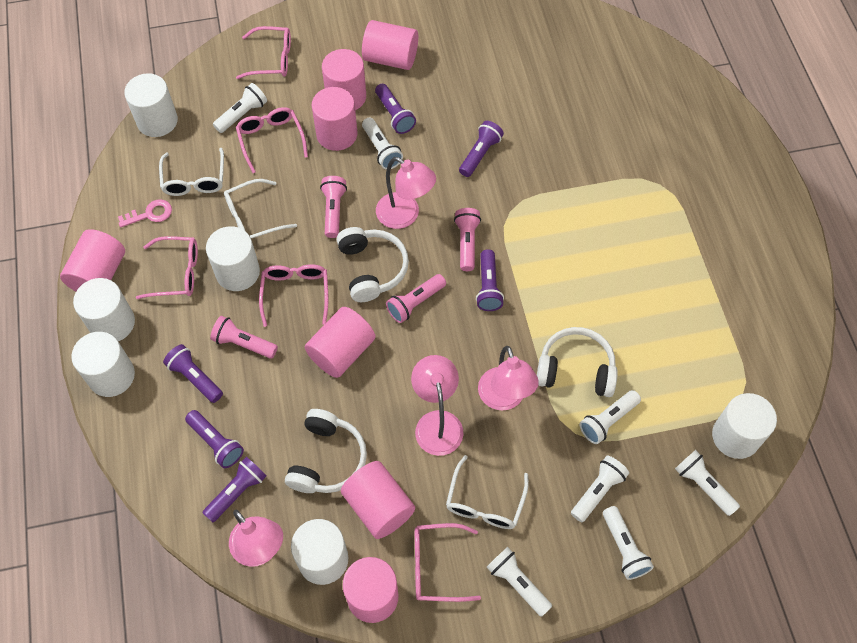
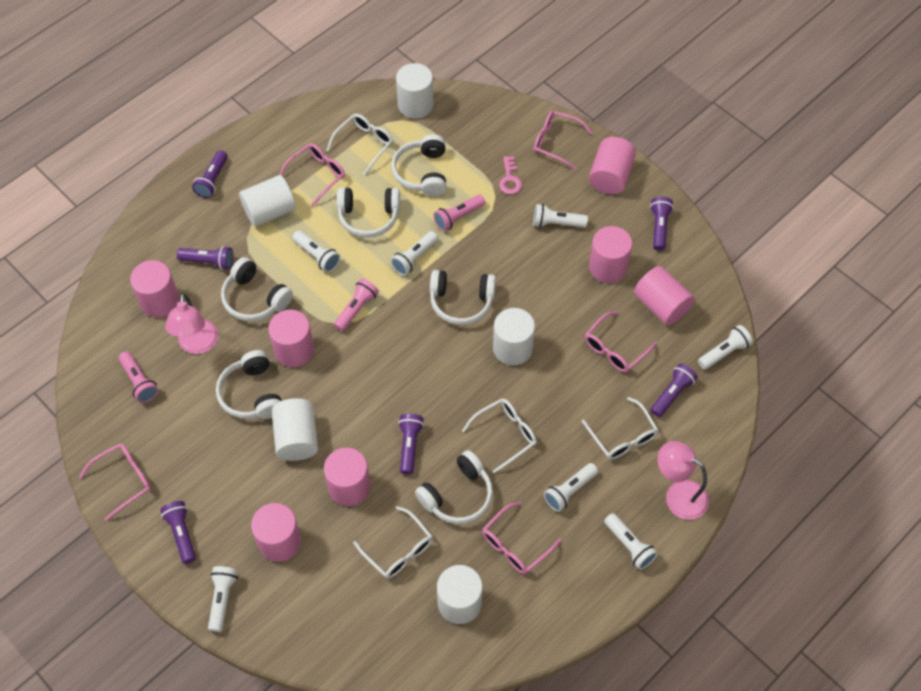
pink flashlight: [210,316,278,359] [320,176,347,238] [386,274,446,323] [454,208,481,271] = 4 -> [119,351,159,403] [334,279,379,332] [434,195,485,231] = 3
pink lamp: [229,510,283,567] [376,157,436,229] [411,355,463,456] [478,346,539,411] = 4 -> [165,293,218,354] [658,441,709,520] = 2
white cylinder: [71,332,135,397] [73,278,135,341] [124,73,178,137] [206,226,260,291] [291,519,348,585] [712,393,777,459] = 6 -> [239,175,296,227] [272,398,318,461] [396,63,433,118] [437,565,483,624] [493,308,535,365] = 5
white glasses: [159,148,224,196] [224,179,297,238] [446,455,529,529] = 3 -> [326,114,393,175] [353,506,433,579] [462,398,537,474] [582,397,659,460] = 4
white headphones: [285,409,367,493] [337,227,409,302] [537,327,618,397] = 3 -> [216,350,281,419] [221,257,293,321] [337,188,400,238] [391,134,447,196] [415,450,493,524] [430,270,496,325] = 6

